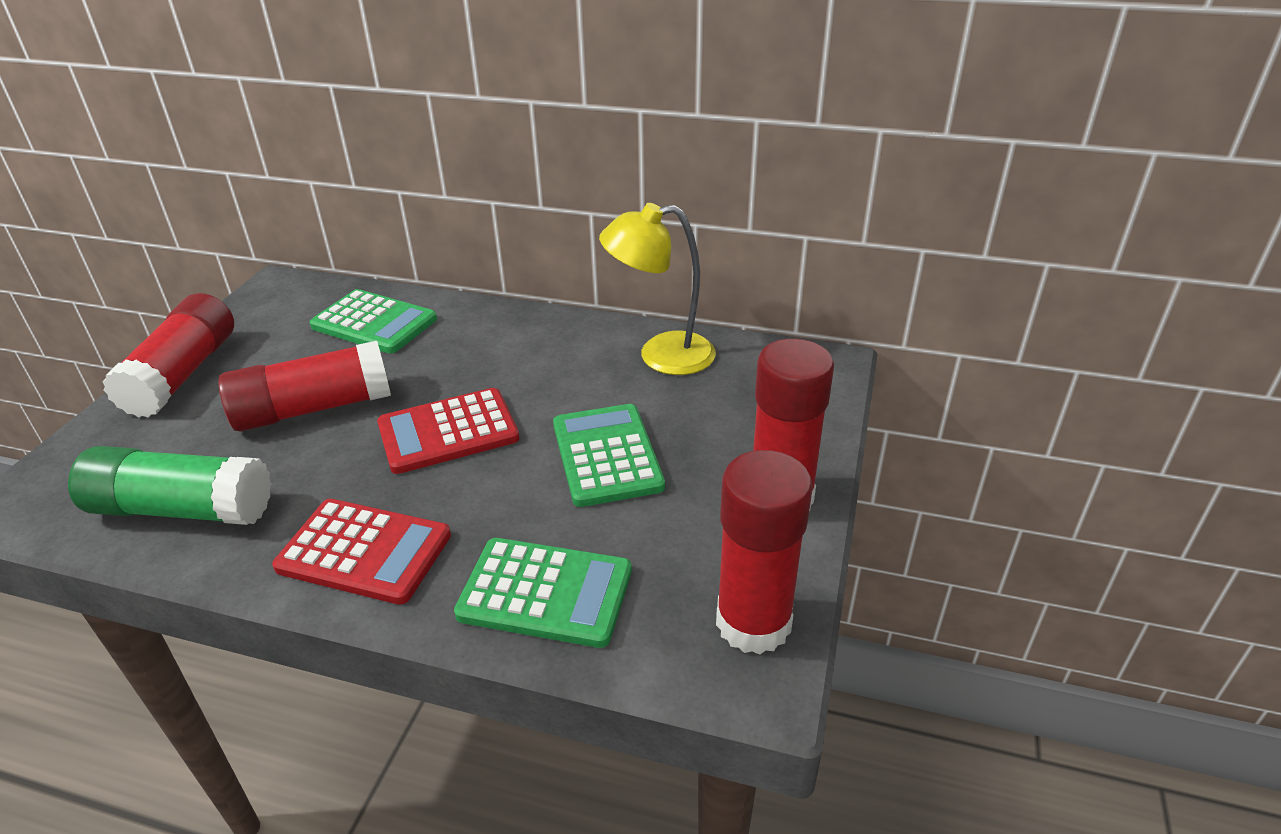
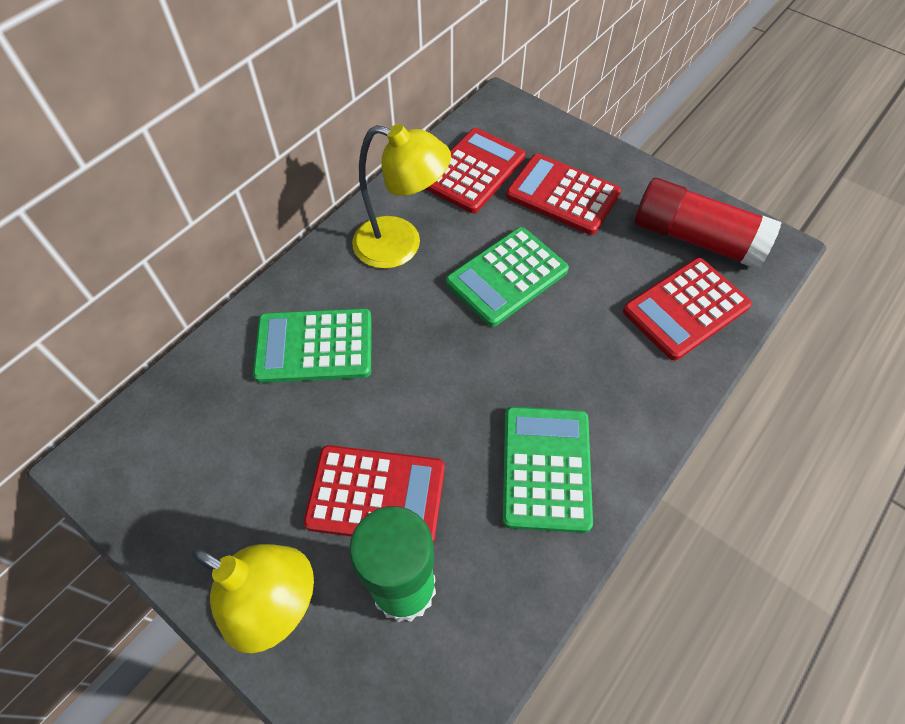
red calculator: [272,499,451,605] [377,388,520,474] = 2 -> [304,445,445,543] [425,128,526,213] [506,154,621,235] [623,258,752,360] = 4
red glue stick: [102,293,234,418] [218,341,391,432] [716,450,813,655] [753,339,834,512] = 4 -> [634,178,782,269] = 1
yellow lamp: [599,203,716,375] = 1 -> [192,544,314,653] [352,124,451,269] = 2

